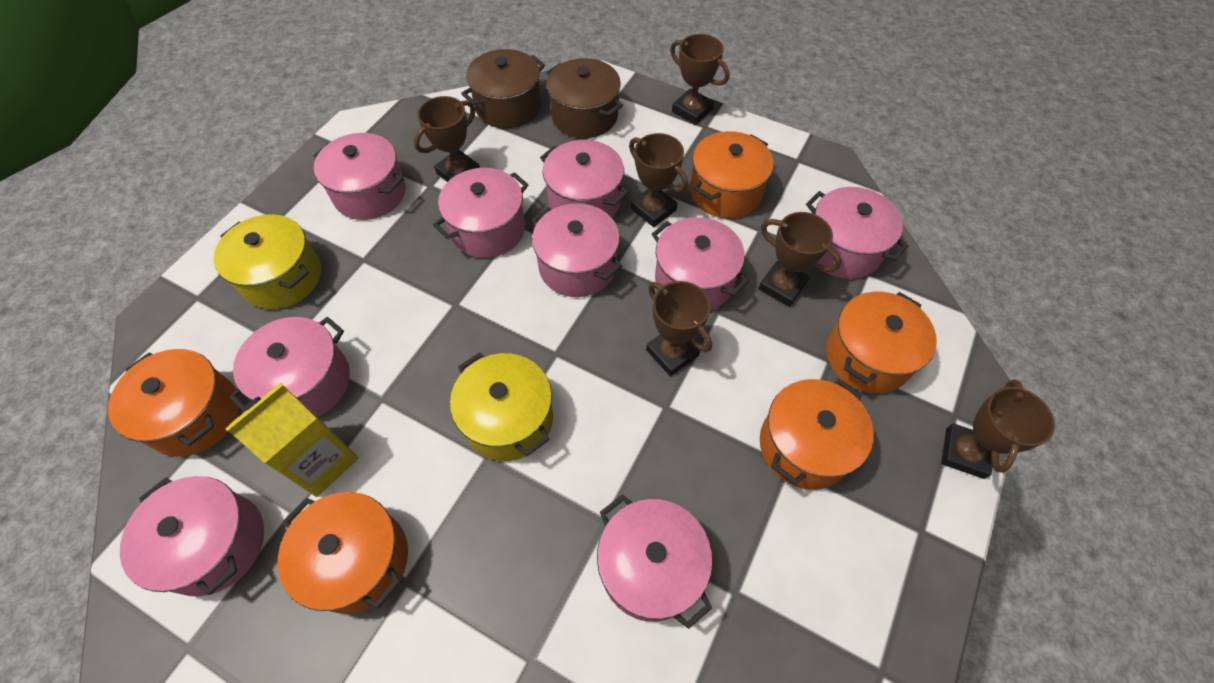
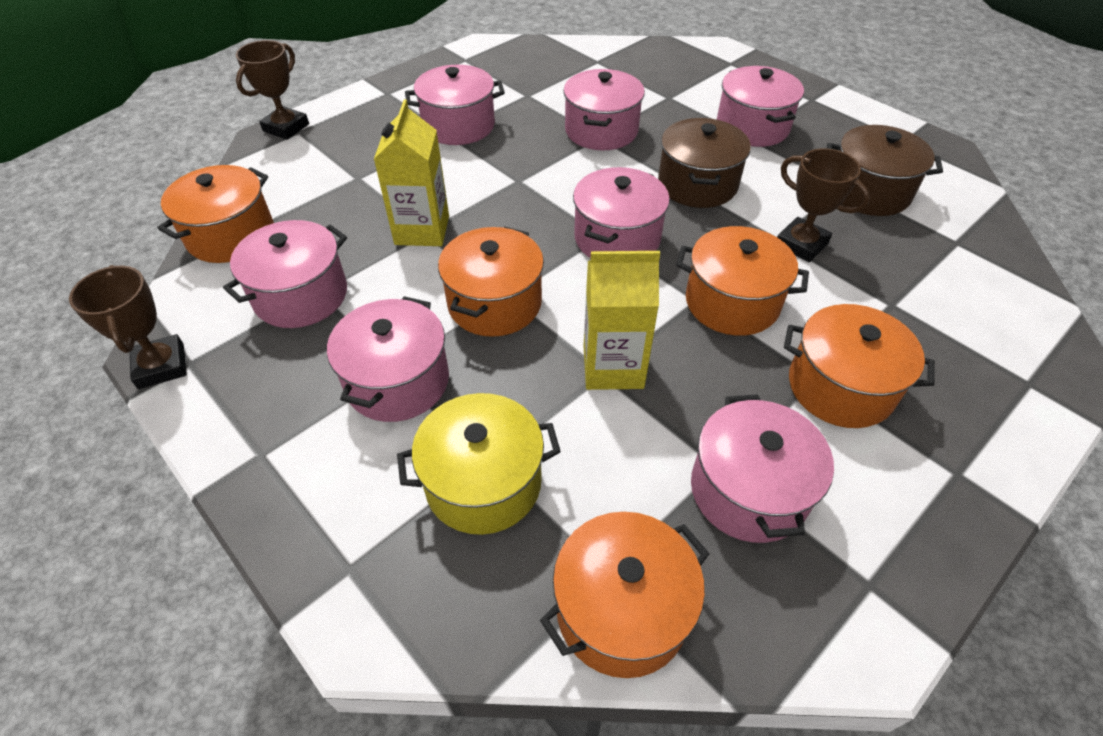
brown trophy: [414,96,480,182] [629,133,688,227] [646,281,712,376] [670,34,729,125] [758,212,841,307] [941,379,1055,479] = 6 -> [69,265,187,389] [236,40,309,140] [777,148,870,262] = 3
pink pot: [120,476,264,597] [229,317,350,417] [313,133,406,220] [433,168,528,258] [532,203,622,297] [540,140,629,217] [597,494,712,629] [652,217,749,310] [806,187,908,279] = 9 -> [223,220,347,328] [327,296,449,422] [405,65,505,145] [563,69,645,150] [573,167,670,258] [691,394,834,543] [717,66,804,147] = 7
yellow carton: [226,383,359,497] = 1 -> [374,100,449,246] [584,251,660,390] = 2
yellow pot: [213,214,321,309] [450,352,553,461] = 2 -> [397,393,561,535] = 1

